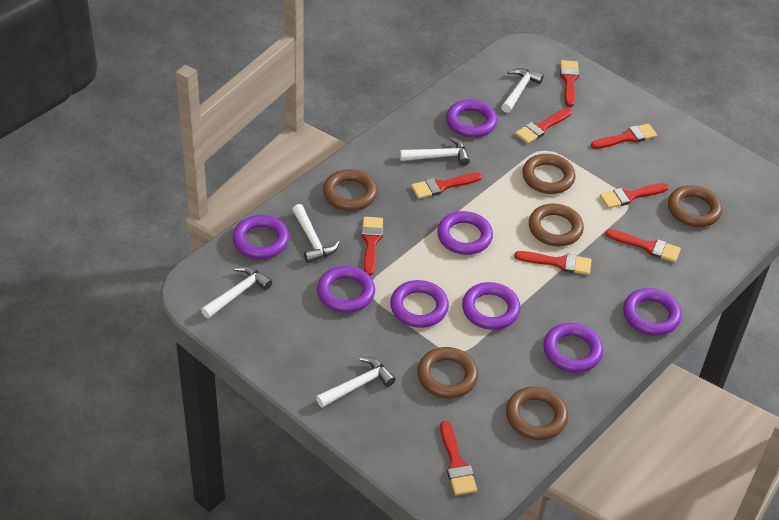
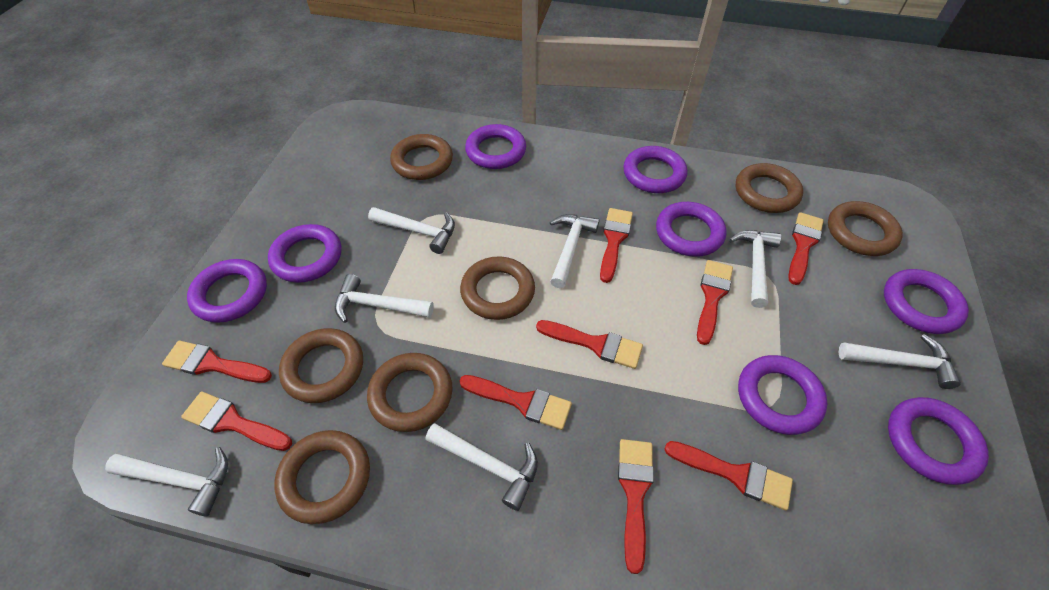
brown ring: [323,169,377,211] [417,347,478,398] [506,386,568,440] [522,154,576,194] [529,203,584,246] [668,185,722,227] = 6 -> [274,430,370,524] [279,328,363,403] [367,353,453,432] [390,134,453,180] [460,256,535,320] [736,163,803,213] [828,201,903,256] = 7
white hammer: [201,266,272,318] [292,204,340,263] [316,357,396,408] [400,137,470,166] [501,68,544,113] = 5 -> [105,447,228,517] [335,274,434,323] [368,207,455,254] [426,423,538,511] [550,214,599,288] [729,230,781,308] [838,334,961,389] = 7

